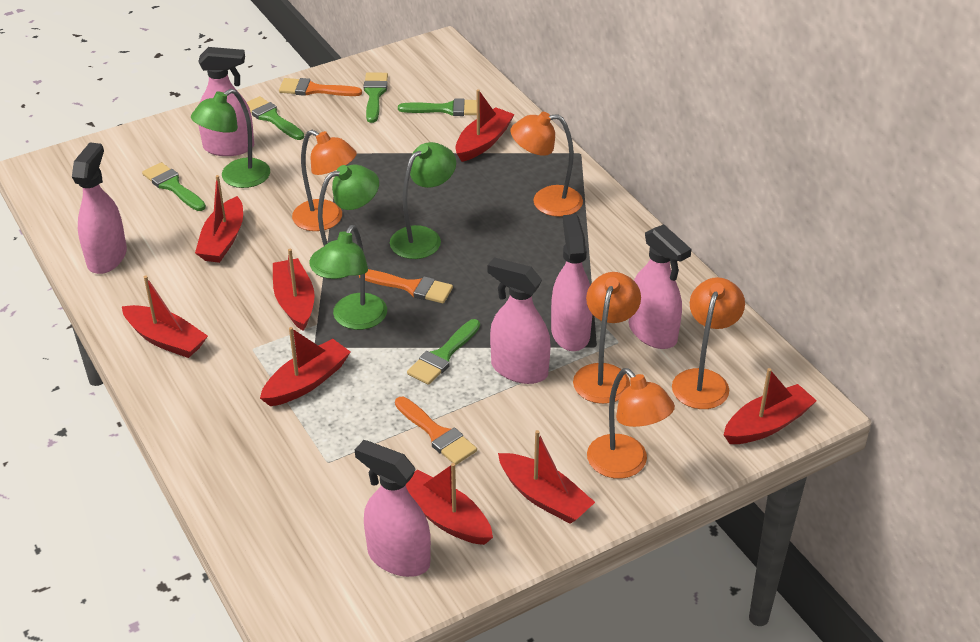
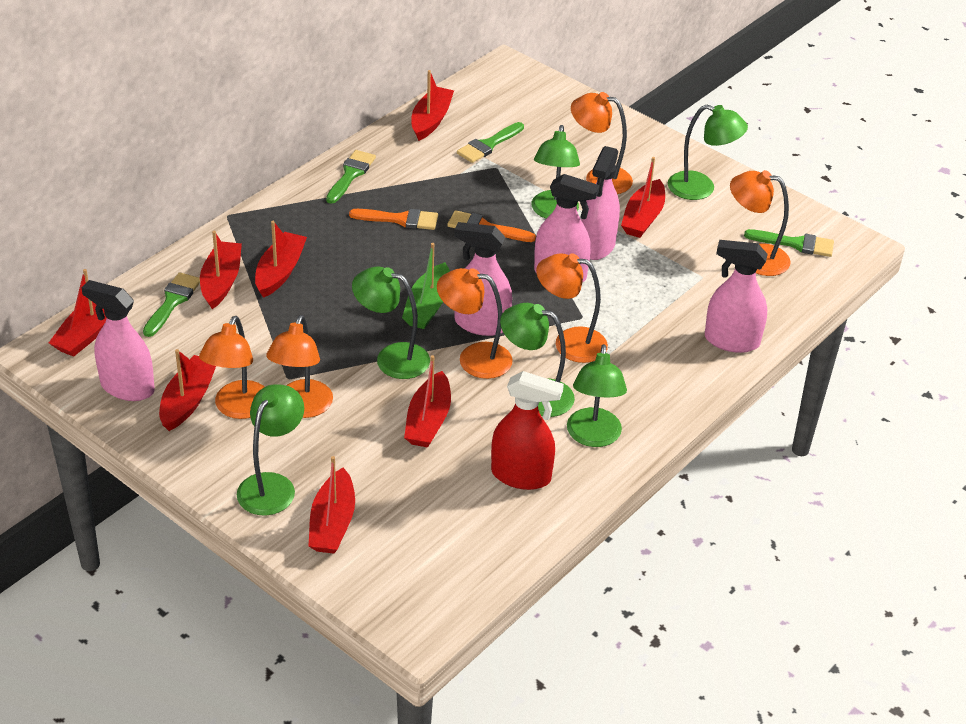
green boat: none = 0 -> [402,243,450,329] = 1
green brush: [142,162,206,211] [247,96,304,140] [364,73,388,123] [398,98,477,116] [407,319,480,385] = 5 -> [143,272,200,337] [326,150,376,204] [457,122,524,163] [744,229,834,257] = 4
green lamp: [191,89,270,188] [309,164,379,279] [315,225,387,330] [390,142,456,259] = 4 -> [237,384,304,516] [352,267,430,379] [500,303,575,417] [532,125,580,219] [567,344,627,447] [668,105,748,200] = 6
orange brush: [279,78,362,96] [359,269,453,304] [395,397,477,465] = 3 -> [349,209,438,230] [447,210,536,242] = 2
orange lamp: [292,130,357,231] [511,112,583,217] [573,272,641,404] [587,368,675,479] [672,277,745,409] = 5 -> [199,316,265,419] [266,315,333,418] [437,268,513,379] [536,253,608,363] [571,92,633,194] [730,170,791,276] = 6
pink spray bottle: [72,142,127,274] [198,47,254,156] [355,440,431,577] [488,257,550,384] [551,214,593,351] [629,224,691,349] = 6 -> [81,280,155,401] [454,222,512,336] [534,174,599,282] [581,146,620,260] [705,240,768,353] = 5
red spray bottle: none = 0 -> [491,371,564,490] = 1

